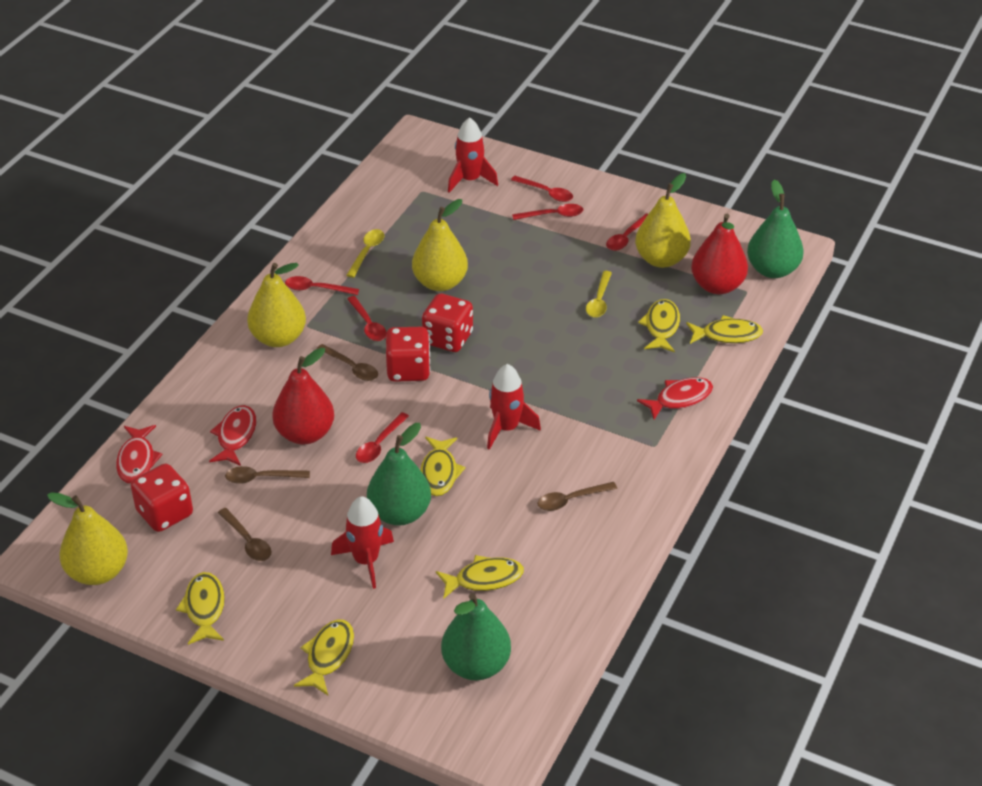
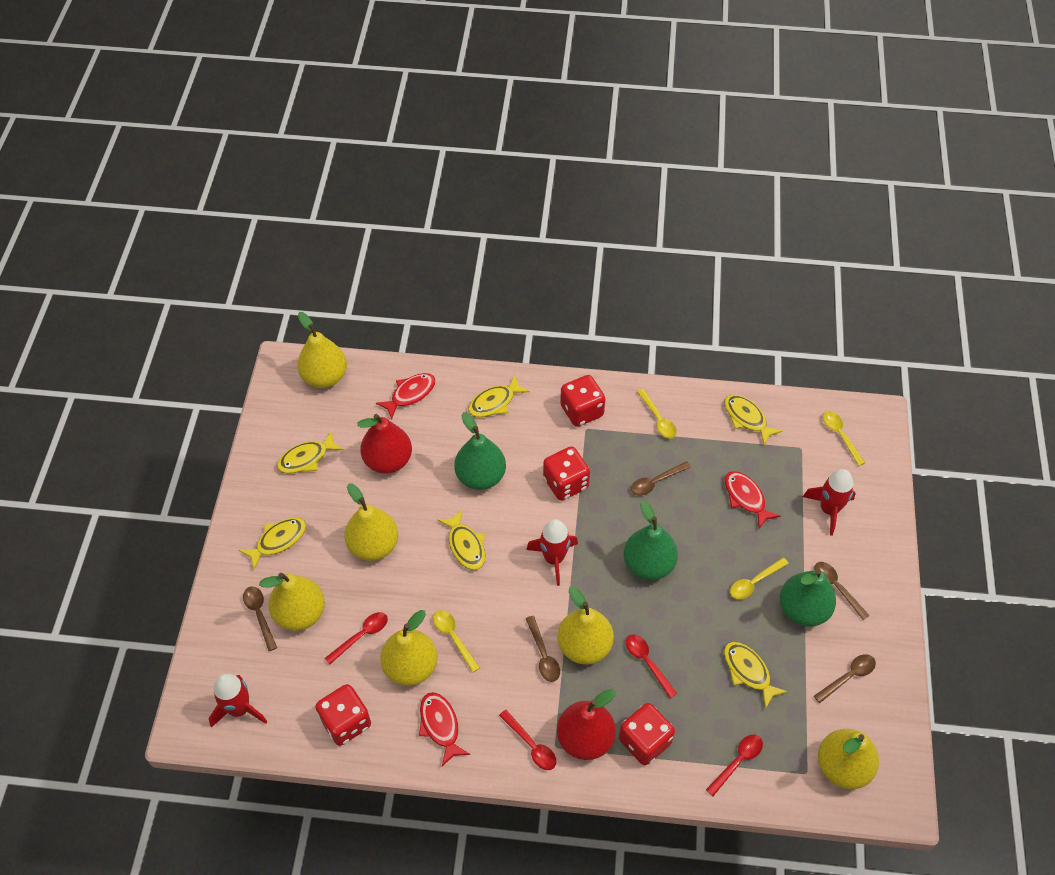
brown spoon: [218,508,271,561] [225,466,310,484] [317,344,378,381] [537,482,617,511] = 4 -> [243,586,277,651] [526,616,560,682] [631,461,691,496] [814,562,870,620] [814,654,876,703] = 5
red dice: [131,464,193,532] [386,327,431,382] [422,293,473,352] = 3 -> [315,684,371,746] [543,446,590,501] [560,375,605,427] [619,703,675,765] = 4
red spoon: [285,276,359,295] [347,296,387,341] [356,412,409,463] [511,176,573,202] [512,204,583,220] [606,214,648,251] = 6 -> [325,612,388,664] [499,710,556,770] [626,634,677,698] [706,735,763,796] = 4
yellow pear: [47,492,128,585] [247,263,306,347] [412,199,468,291] [635,173,691,268] = 4 -> [259,573,325,631] [297,312,347,388] [344,483,398,561] [380,610,437,686] [557,587,614,664] [818,729,879,789] = 6
yellow spoon: [346,229,384,278] [586,271,612,318] = 2 -> [433,610,480,673] [637,389,677,439] [730,557,789,599] [823,411,865,466] = 4

